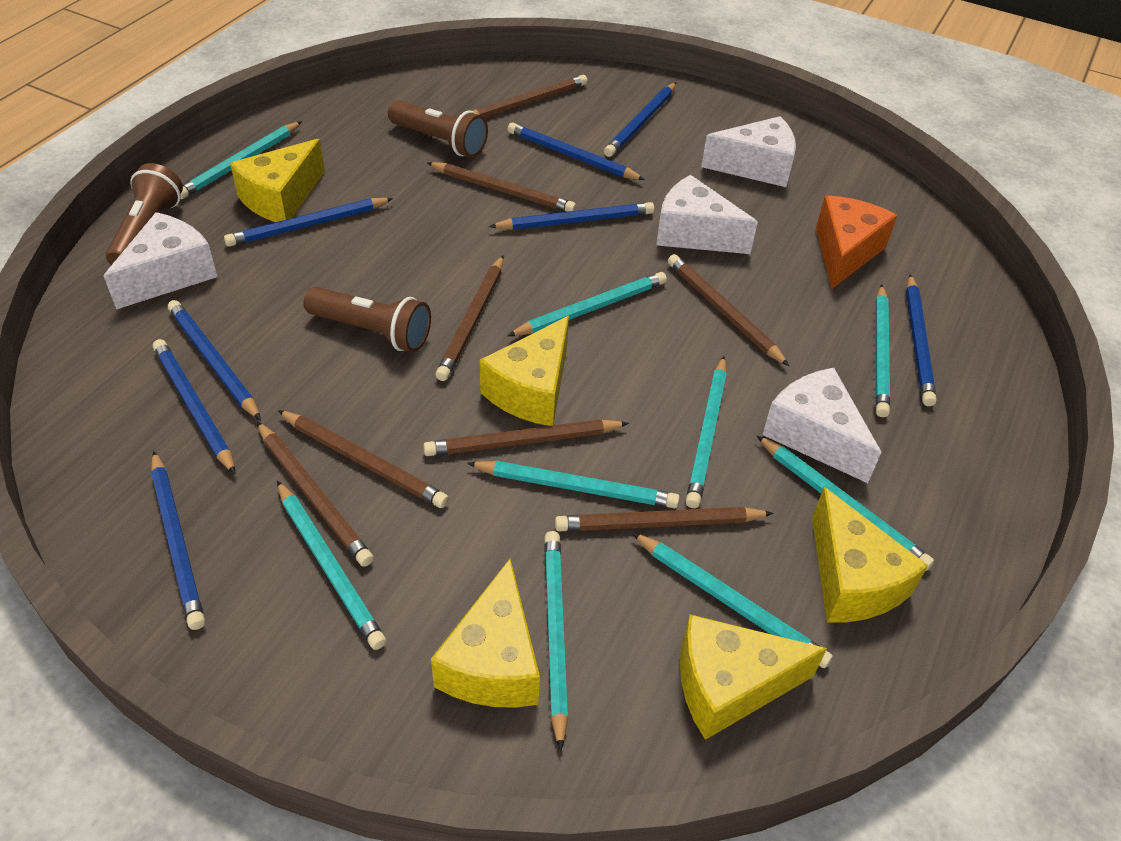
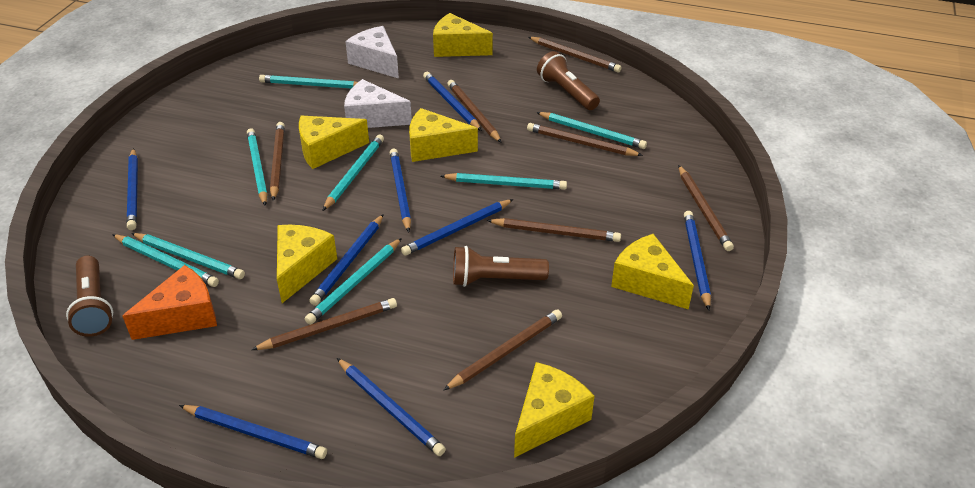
turquoise pencil: [180,121,302,199] [277,481,386,650] [467,461,680,509] [507,272,667,336] [544,531,568,751] [632,532,833,668] [686,356,727,508] [757,436,934,571] [875,284,890,417] = 9 -> [112,234,219,287] [131,233,245,279] [247,128,268,206] [259,75,358,88] [305,238,402,325] [322,135,384,211] [441,173,567,190] [536,112,647,149] = 8
white cheese: [104,212,217,309] [656,175,758,254] [701,116,796,187] [762,368,881,483] = 4 -> [344,79,412,128] [345,26,399,79] = 2
yellow cheese: [230,139,325,222] [431,559,540,708] [480,316,569,426] [680,614,827,740] [812,487,928,623] = 5 -> [277,225,337,303] [299,116,369,169] [409,108,478,162] [433,13,493,57] [514,362,594,458] [611,234,694,310] = 6

